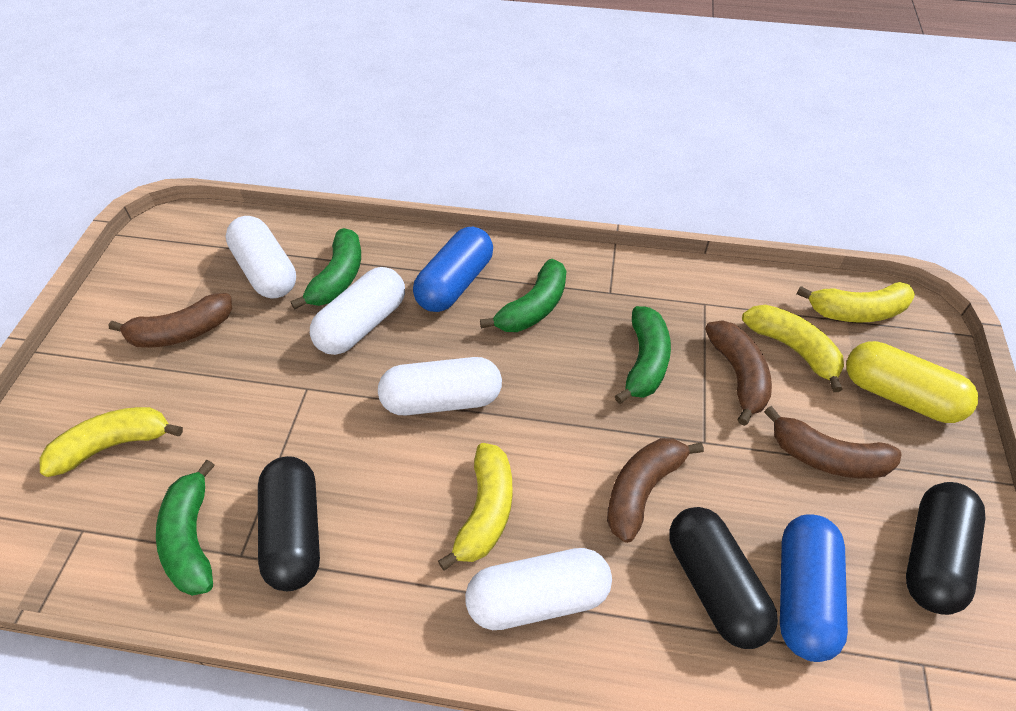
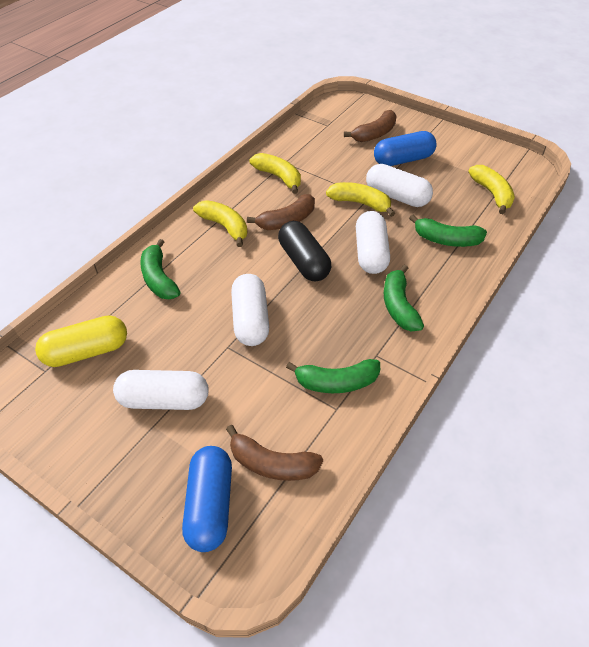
black capsule: [258,456,320,591] [669,507,778,649] [906,482,985,615] = 3 -> [278,221,331,281] = 1
brown banana: [109,293,232,348] [607,438,704,543] [705,320,772,426] [764,406,902,478] = 4 -> [226,425,323,481] [247,194,315,230] [344,110,397,142] = 3

